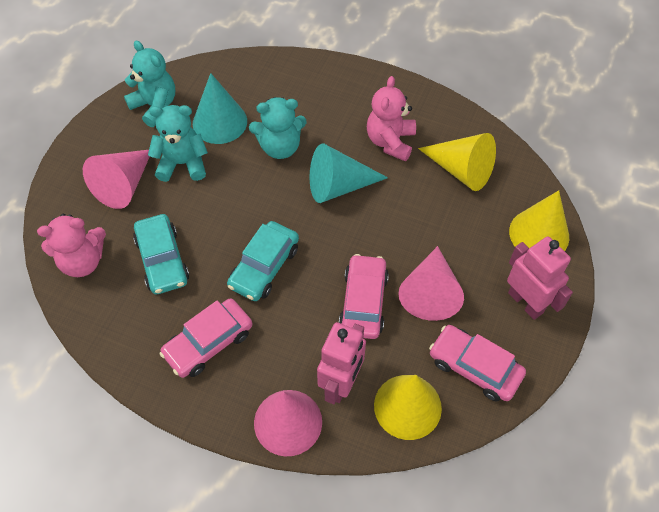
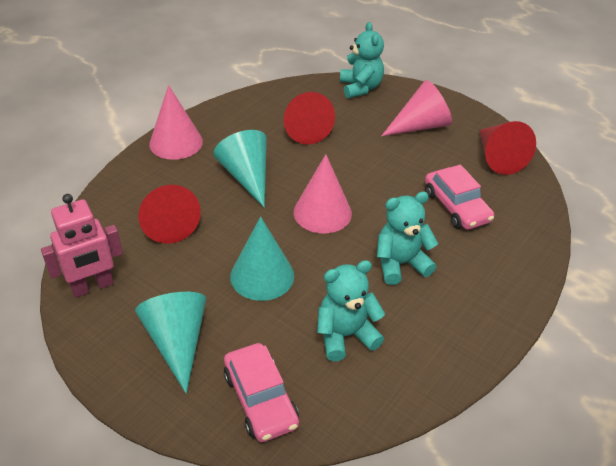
pink car: [160,298,252,378] [339,254,389,339] [429,325,526,402] = 3 -> [224,343,299,442] [425,165,494,230] = 2
pink robot: [317,322,366,404] [507,236,573,320] = 2 -> [41,194,123,298] = 1
pink teddy bear: [37,214,106,277] [367,76,416,161] = 2 -> none = 0
red cone: none = 0 -> [139,185,201,244] [284,92,335,144] [479,121,536,175] = 3
turquoise car: [133,214,189,294] [227,221,299,301] = 2 -> none = 0
turquoise cone: [193,73,247,144] [310,144,388,203] = 2 -> [135,292,206,394] [213,130,267,208] [230,217,294,301] = 3
yellow cone: [374,375,442,440] [418,133,496,191] [509,190,569,251] = 3 -> none = 0

